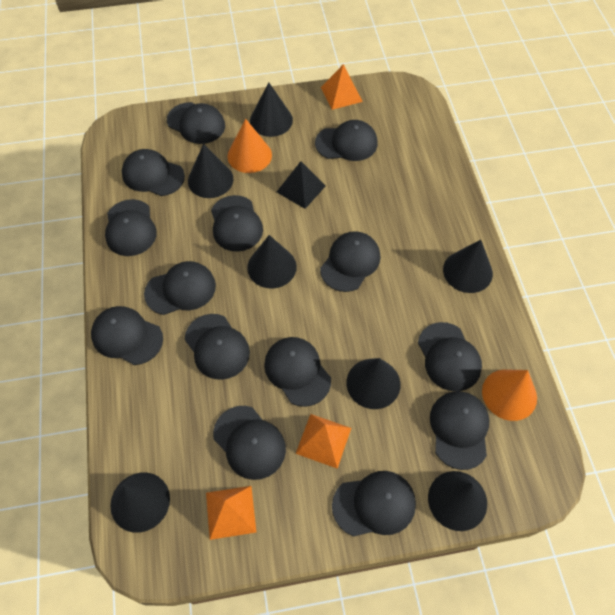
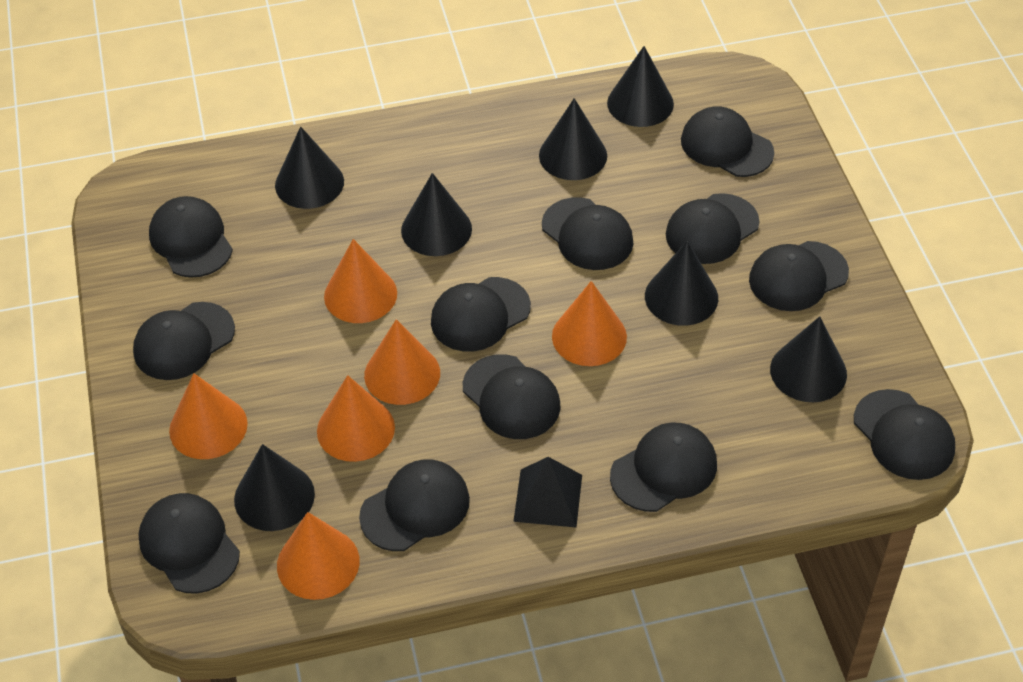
black cap: [91,306,163,365] [105,199,157,256] [122,149,185,196] [144,261,216,315] [167,102,225,144] [185,314,250,380] [211,195,263,252] [213,406,286,480] [264,337,331,407] [315,120,378,161] [320,231,381,292] [332,471,416,537] [418,322,482,391] [430,391,489,470] = 14 -> [133,302,235,380] [138,493,240,594] [149,196,233,278] [359,459,470,551] [431,277,531,352] [463,354,561,439] [542,197,633,270] [610,422,717,512] [666,193,759,264] [681,106,774,177] [749,241,849,311] [854,389,955,480] = 12
orange cone: [227,119,272,173] [482,370,537,421] = 2 -> [169,373,248,459] [277,512,360,600] [317,375,395,462] [324,239,397,323] [364,319,440,405] [552,281,627,366] = 6
orange pyramid: [206,486,256,540] [296,414,351,469] [321,64,363,110] = 3 -> none = 0

